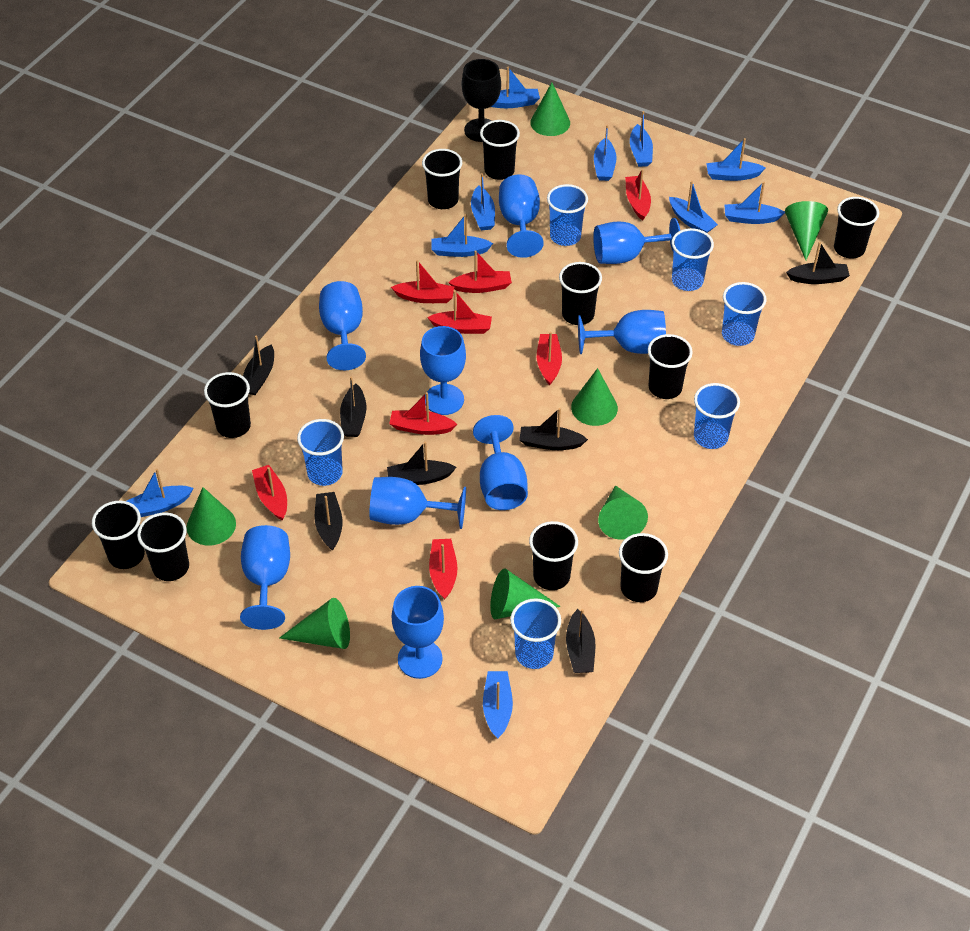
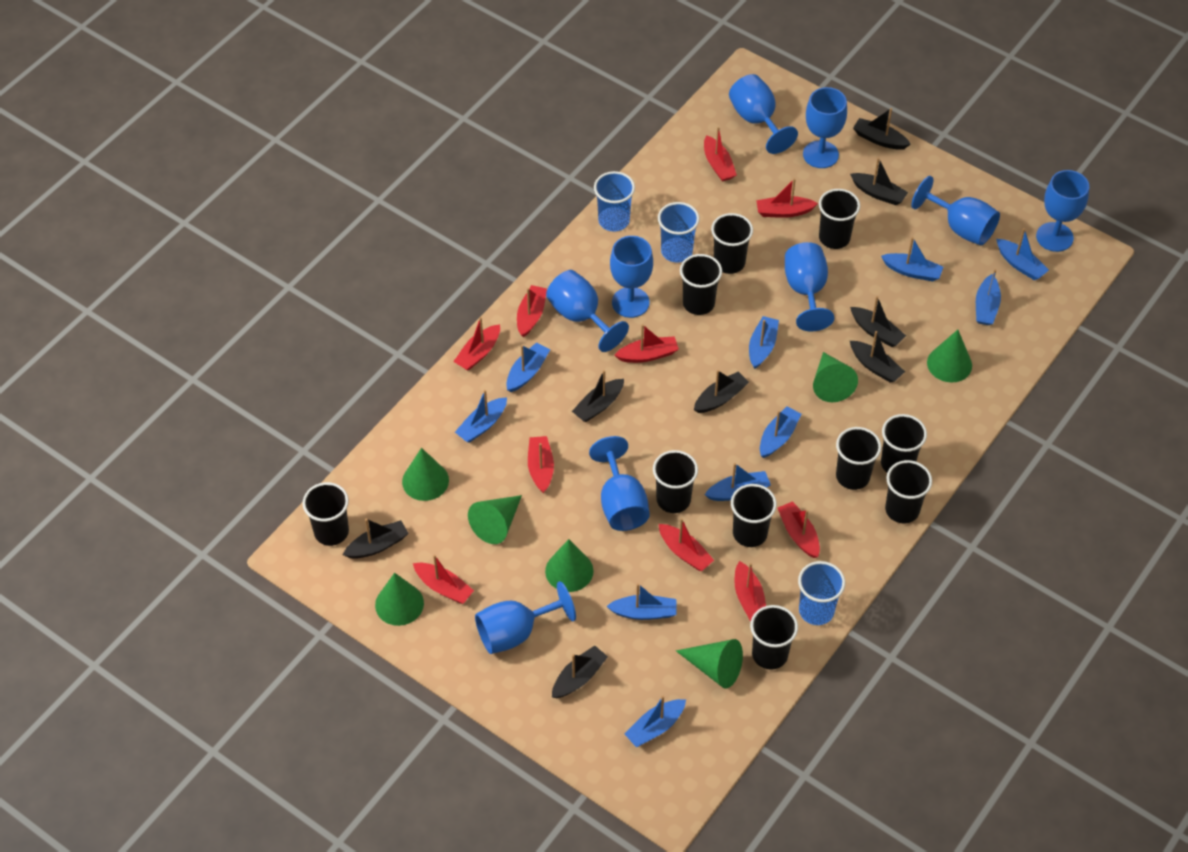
black boat: [243,336,274,395] [315,492,343,551] [340,376,367,437] [387,442,457,485] [519,408,588,450] [566,609,595,673] [786,242,850,284] = 7 -> [343,519,409,559] [552,645,608,698] [572,370,624,422] [694,370,749,413] [850,158,908,205] [850,296,906,347] [850,331,905,383] [853,108,911,150] = 8
black goblet: [462,59,501,142] = 1 -> none = 0
blue cup: [297,419,344,486] [510,598,561,669] [547,184,588,246] [671,228,714,291] [694,383,740,449] [722,282,767,346] = 6 -> [594,171,635,232] [658,202,700,262] [798,561,845,625] = 3
red boat: [252,465,287,520] [389,392,457,435] [391,260,454,303] [427,290,492,334] [429,539,458,599] [448,250,512,293] [537,332,562,385] [625,169,651,220] = 8 -> [413,554,474,604] [453,317,500,371] [517,285,547,337] [528,436,554,493] [615,324,679,363] [659,518,714,571] [704,127,737,182] [734,561,766,622] [756,178,818,218] [778,501,820,558] = 10

